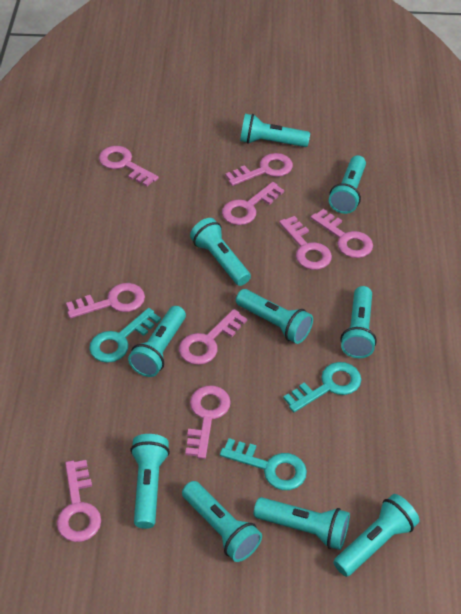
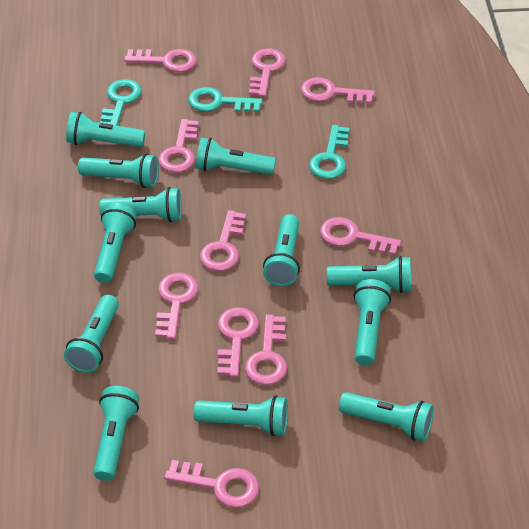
pink key: [57,460,101,542] [66,283,145,318] [99,146,159,187] [179,309,247,365] [185,385,231,459] [222,182,284,225] [225,153,293,186] [279,216,332,270] [311,209,373,258] = 9 -> [124,49,197,72] [155,273,199,339] [158,119,199,173] [164,460,259,508] [200,210,246,271] [217,307,259,377] [245,314,287,385] [249,48,286,97] [301,77,375,104] [320,217,401,255] = 10
turquoise flashlight: [128,306,186,377] [130,434,170,529] [182,481,262,562] [190,218,251,286] [236,289,313,344] [240,114,310,147] [254,497,350,550] [329,155,366,214] [333,494,419,577] [340,286,377,358] = 10 -> [64,295,119,373] [66,112,145,147] [78,154,159,188] [93,386,139,481] [94,203,137,283] [99,187,182,222] [194,395,288,436] [196,137,276,175] [263,214,300,286] [327,256,411,293] [339,392,434,442] [353,279,391,365] = 12

